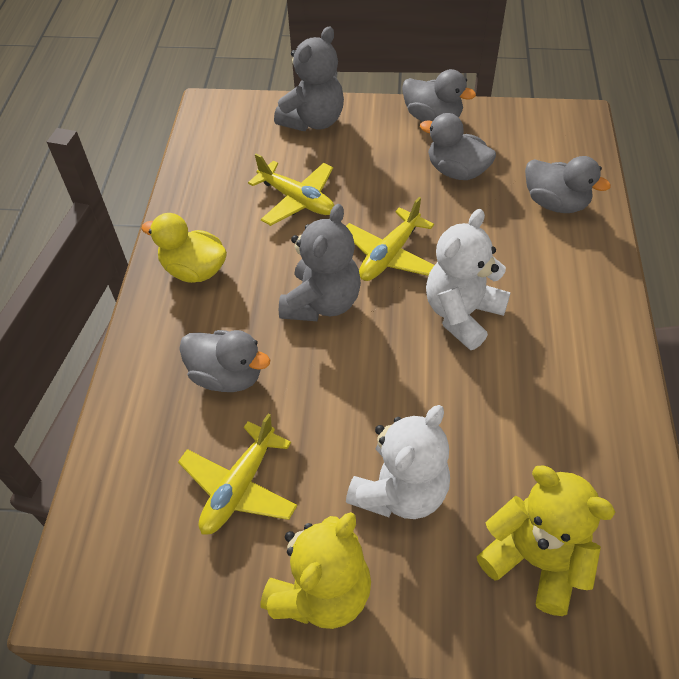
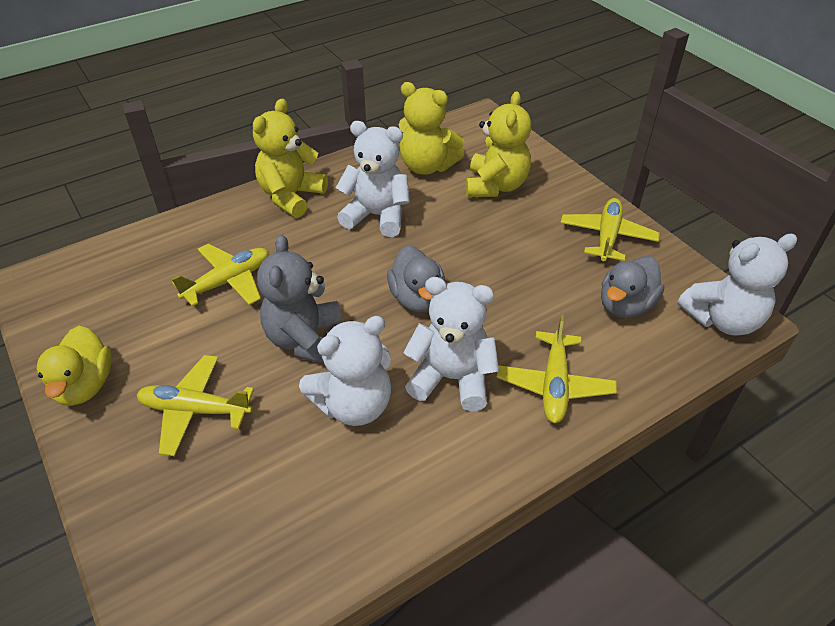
grey duck: [179,330,270,392] [402,69,476,121] [420,113,496,180] [525,156,611,213] = 4 -> [387,245,445,312] [601,256,664,318] = 2
grey teddy bear: [274,26,344,131] [279,204,361,321] = 2 -> [257,235,342,363] = 1
white teddy bear: [346,405,450,519] [426,209,511,350] = 2 -> [299,316,391,426] [336,121,410,237] [403,277,499,411] [677,234,798,336] = 4
yellow plane: [178,414,297,535] [248,153,334,226] [346,197,434,281] = 3 -> [136,355,254,456] [172,244,269,307] [497,315,617,423] [561,198,660,262] = 4
yellow teddy bear: [261,512,371,629] [477,466,615,616] = 2 -> [253,99,328,218] [399,82,465,175] [466,91,531,197] = 3

